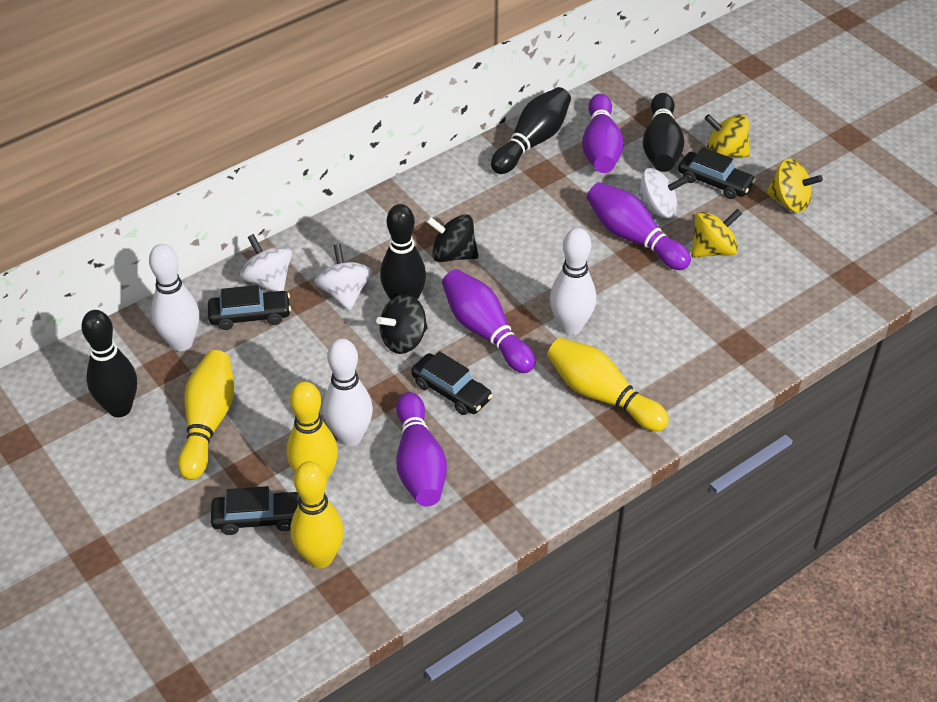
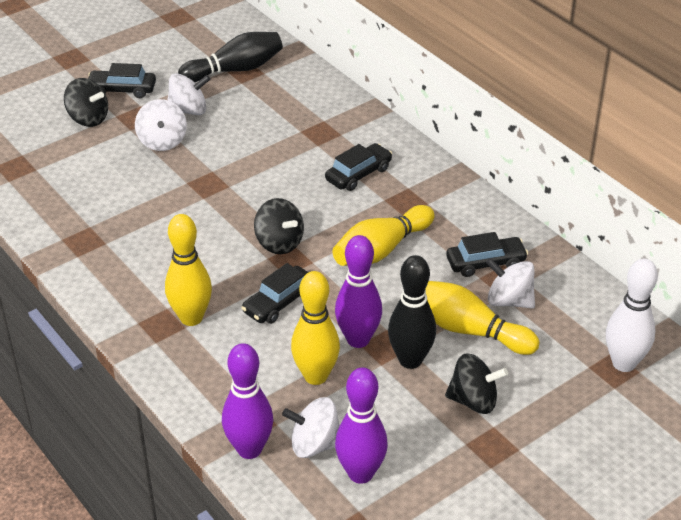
black bowling pin: [81,310,137,417] [380,204,426,300] [491,87,571,174] [643,93,685,172] = 4 -> [178,32,283,82] [388,255,436,369] = 2
black spinning top: [376,294,428,354] [426,214,479,262] = 2 -> [64,78,108,127] [254,198,304,254] [445,353,508,414] = 3
purple bowling pin: [396,392,447,506] [442,269,536,373] [582,94,624,173] [587,182,691,270] = 4 -> [222,343,273,459] [335,235,382,348] [335,367,388,484] = 3
white bowling pin: [149,244,199,351] [323,338,373,446] [550,228,596,335] = 3 -> [606,259,658,372] = 1
white spinning top: [240,234,292,292] [314,244,372,311] [636,168,688,219] = 3 -> [135,99,187,151] [167,73,210,115] [282,397,340,458] [486,258,535,309] = 4
yellow spinning top: [691,209,742,258] [705,114,750,157] [766,158,823,213] = 3 -> none = 0

